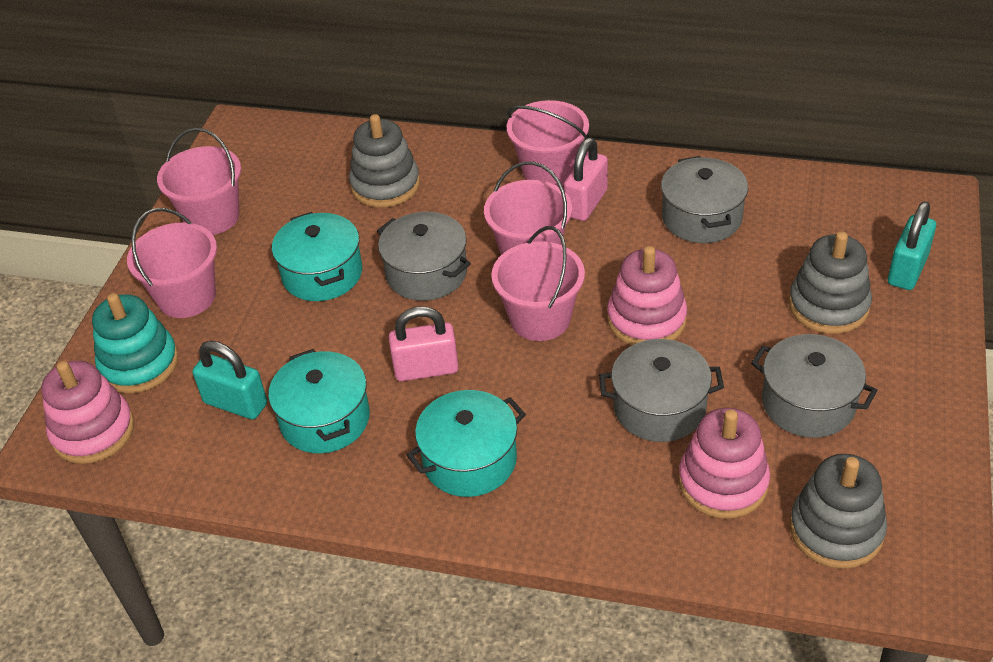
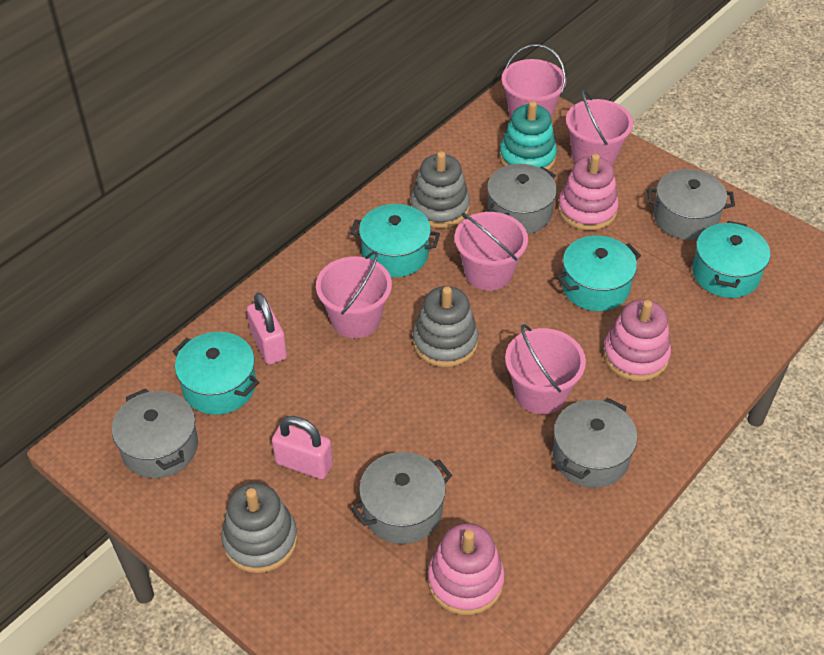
grey pot: [377,212,471,301] [599,339,724,442] [661,156,748,243] [751,334,878,438] = 4 -> [112,389,198,478] [352,452,452,544] [487,164,557,234] [553,398,638,488] [647,169,735,240] = 5
turquoise padlock: [193,341,267,419] [888,201,936,290] = 2 -> none = 0
turquoise pot: [268,349,370,453] [272,212,362,301] [406,390,526,497] = 3 -> [173,332,259,415] [350,204,440,277] [557,235,641,311] [692,221,770,298] = 4

